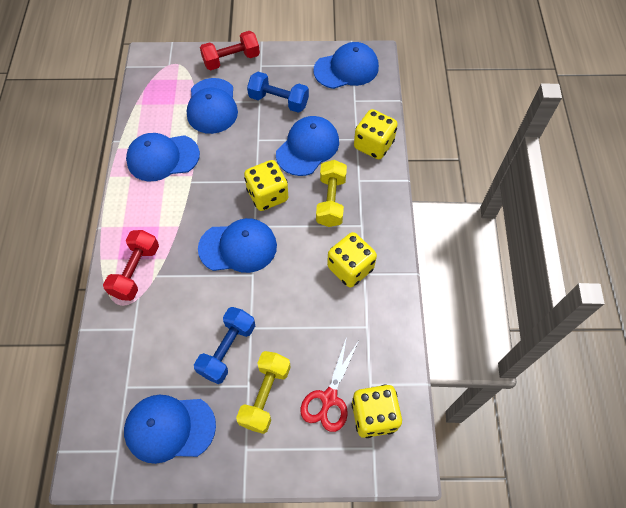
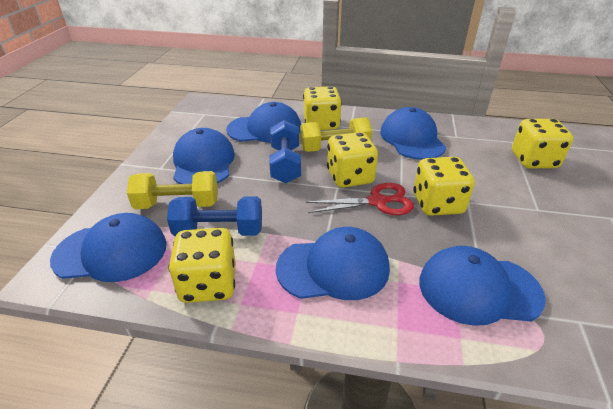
red dumbbell: [103,230,159,301] [200,31,260,70] = 2 -> none = 0
yellow dice: [244,160,288,211] [327,232,377,288] [351,385,402,438] [354,109,398,159] = 4 -> [168,228,236,303] [303,86,342,130] [327,132,378,188] [413,157,475,216] [512,119,573,168] = 5

